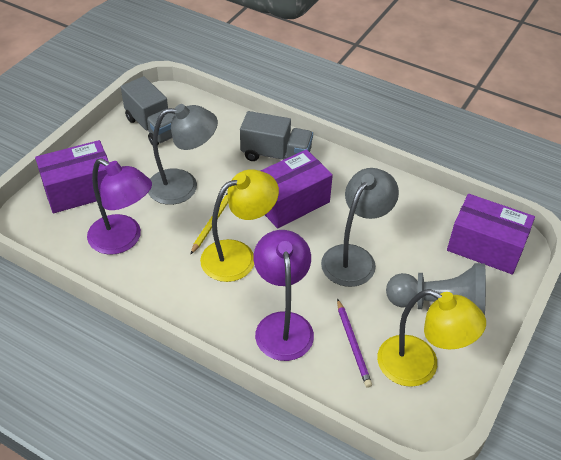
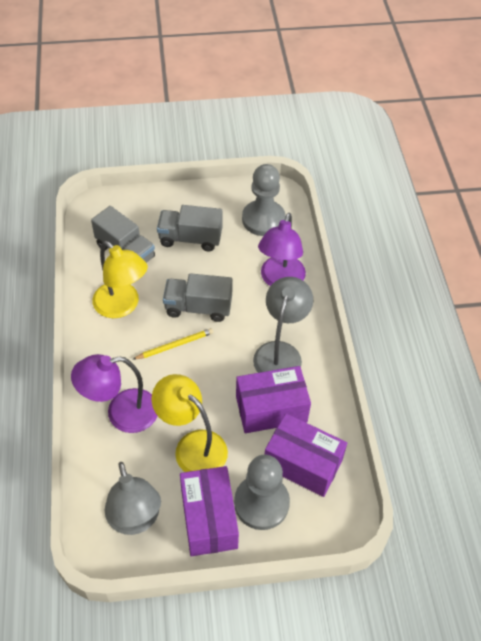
grey pawn: [386,263,486,315] = 1 -> [234,455,290,530] [242,164,286,236] = 2
grey truck: [121,76,175,146] [240,111,313,161] = 2 -> [91,206,155,263] [157,205,222,252] [163,273,233,322] = 3
purple pencil: [337,299,372,388] = 1 -> none = 0

